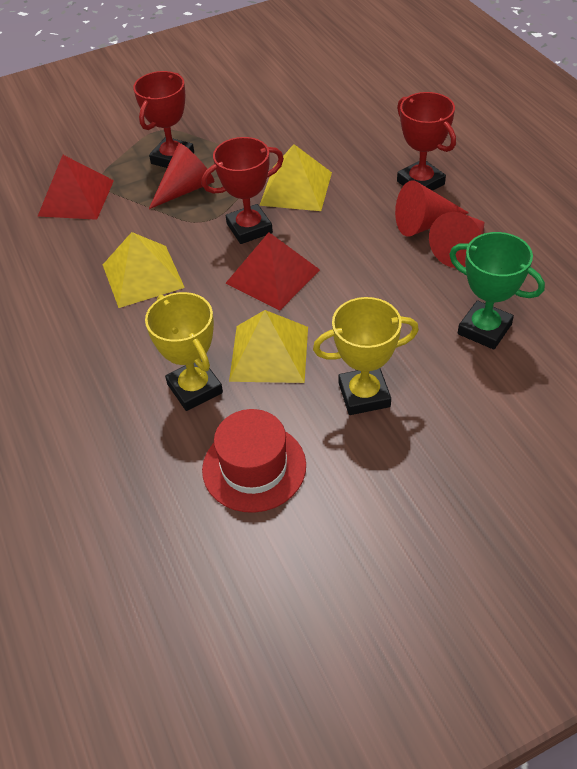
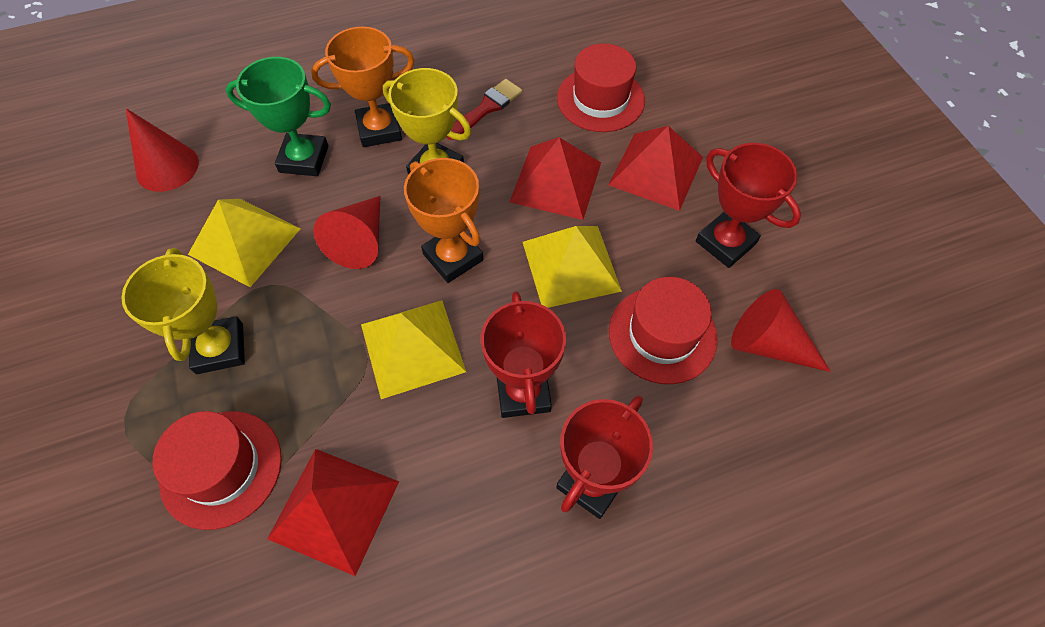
orange trophy: none = 0 -> [311,27,415,147] [404,158,484,283] = 2
red brush: none = 0 -> [446,79,522,140] = 1
red hat: [202,409,306,513] = 1 -> [153,411,282,530] [557,44,645,132] [609,277,718,384] = 3
red pyramid: [38,155,114,220] [225,232,320,311] = 2 -> [267,449,399,576] [510,137,601,220] [609,126,703,211] = 3

